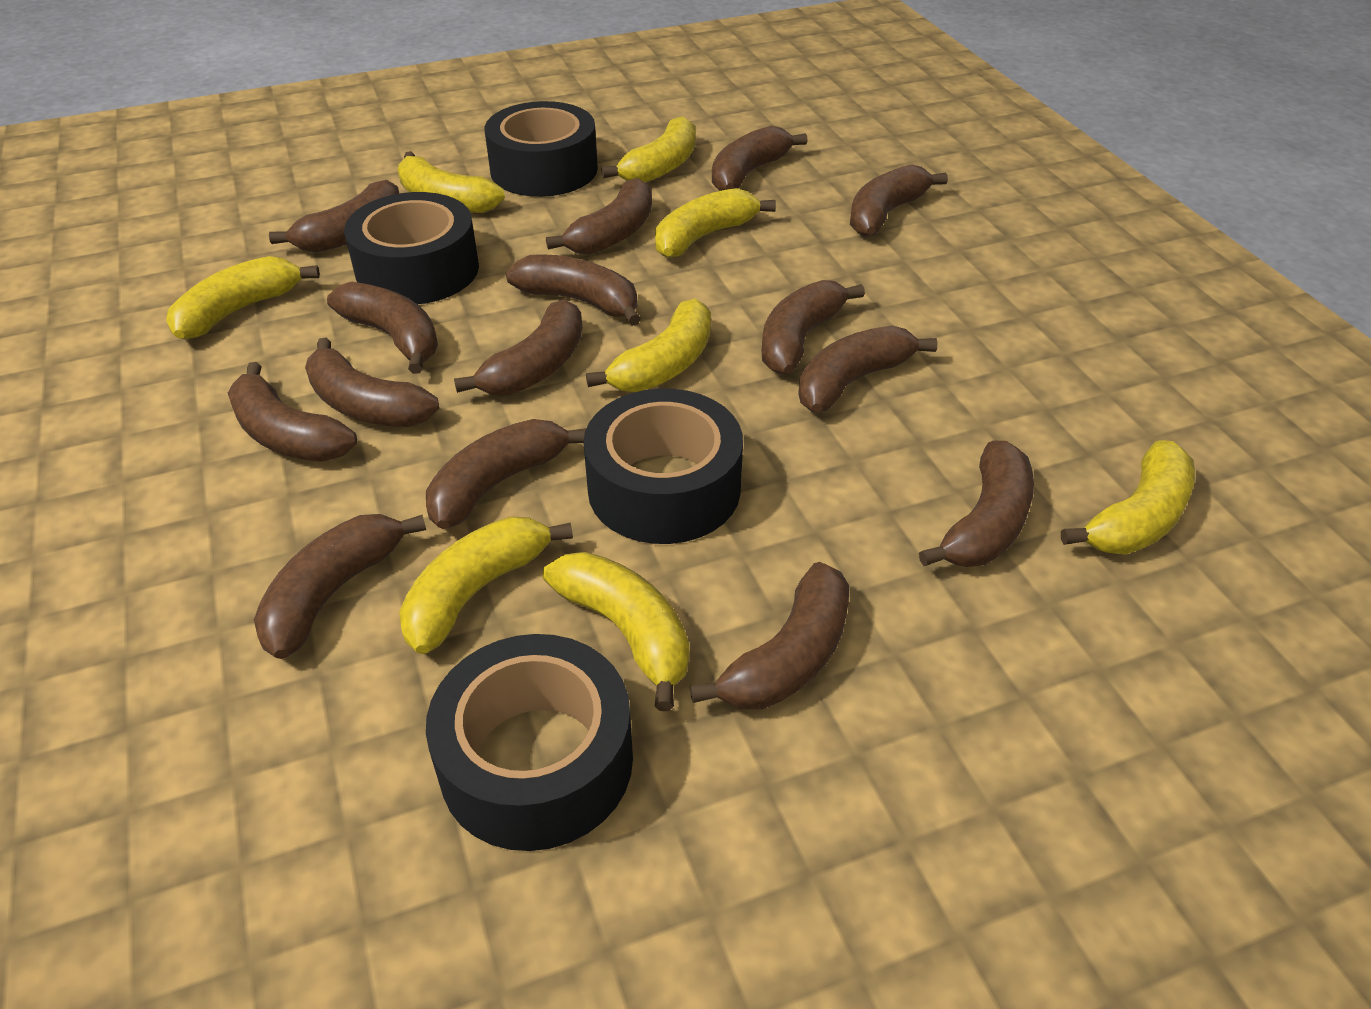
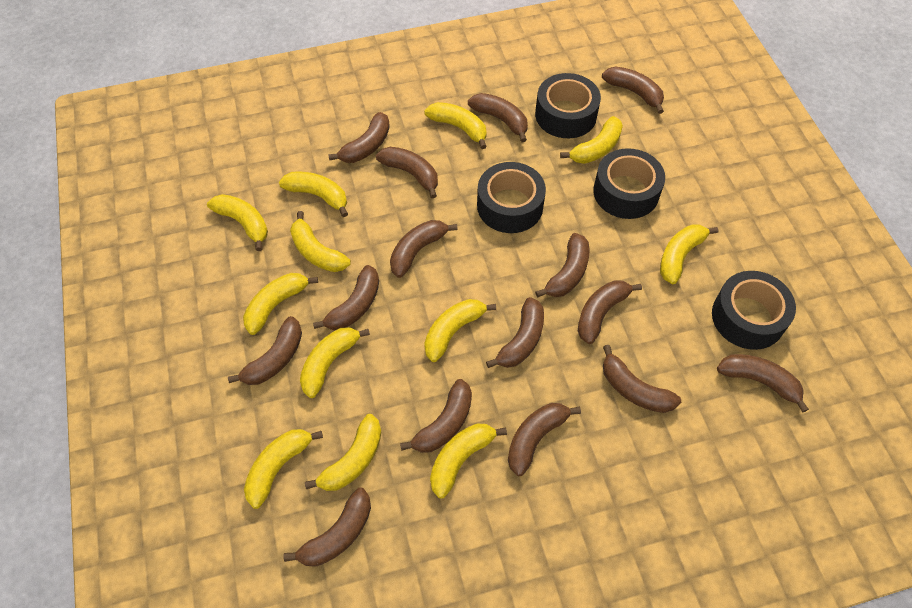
yellow banana: [166,256,320,339] [398,151,505,213] [399,517,573,654] [543,552,689,711] [586,299,711,392] [601,116,696,183] [655,188,776,258] [1061,440,1195,555] = 8 -> [207,194,268,251] [243,273,318,335] [244,429,323,509] [279,171,348,217] [290,211,351,272] [300,327,370,398] [305,414,381,491] [424,102,487,149] [424,299,496,362] [430,424,507,498] [560,116,623,164] [660,224,718,284] = 12

